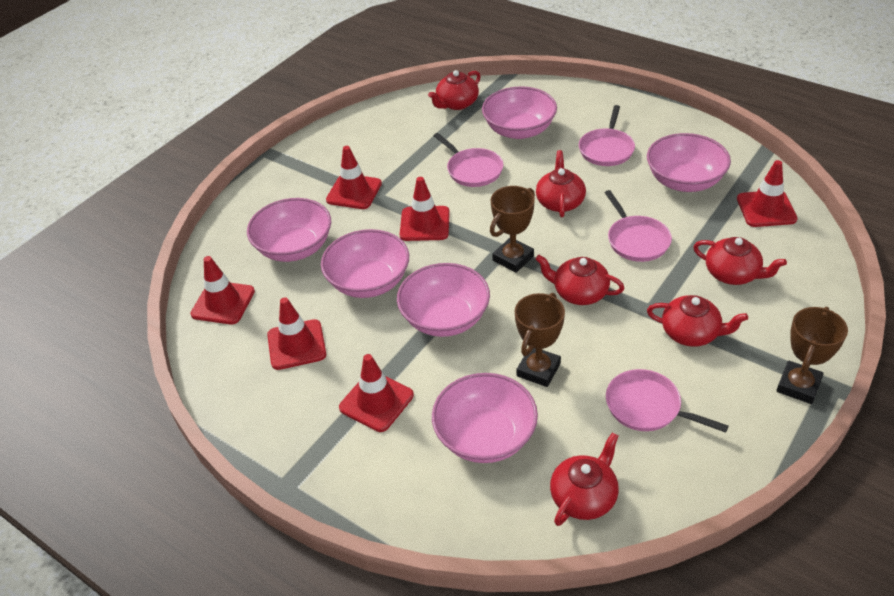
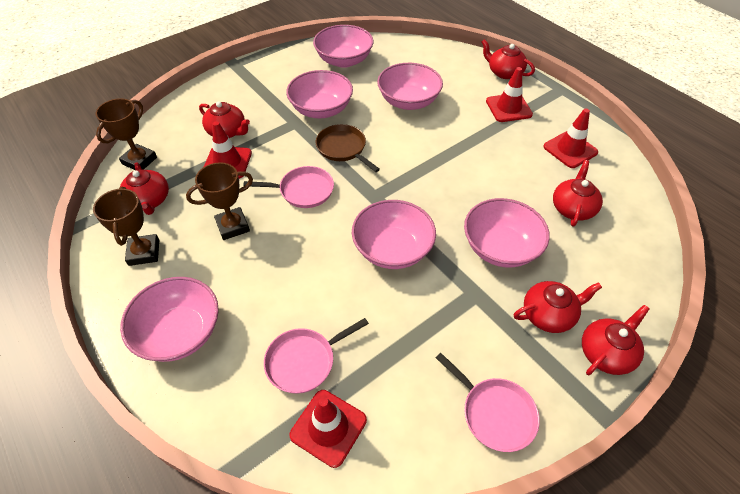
brown pan: none = 0 -> [316,124,380,172] = 1
pink pan: [434,133,503,187] [579,105,635,166] [605,190,672,262] [606,369,728,433] = 4 -> [244,166,334,208] [264,318,369,394] [436,353,540,452] = 3
red traffic cone: [190,256,255,325] [267,297,326,370] [326,146,382,209] [339,354,414,432] [400,177,450,241] [737,160,798,227] = 6 -> [204,121,252,179] [289,390,367,468] [486,67,533,122] [543,109,598,168] = 4

